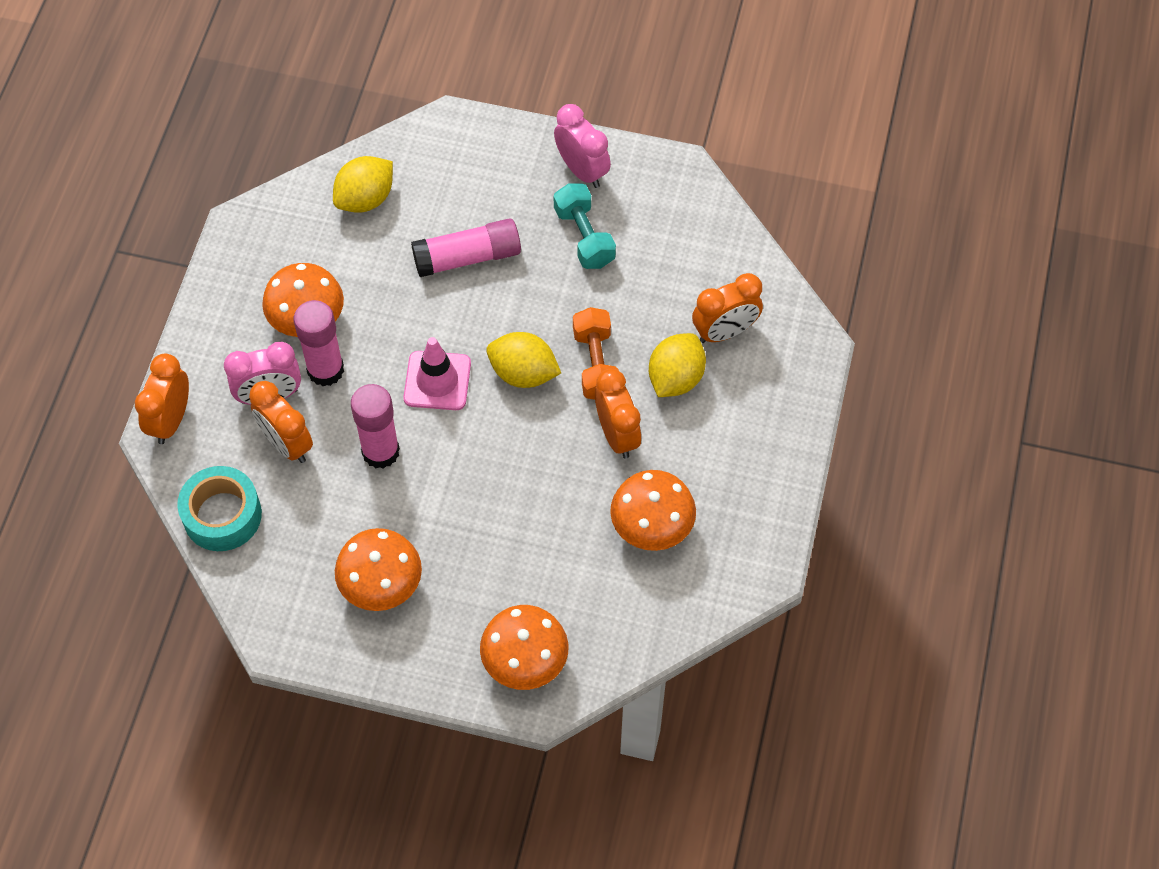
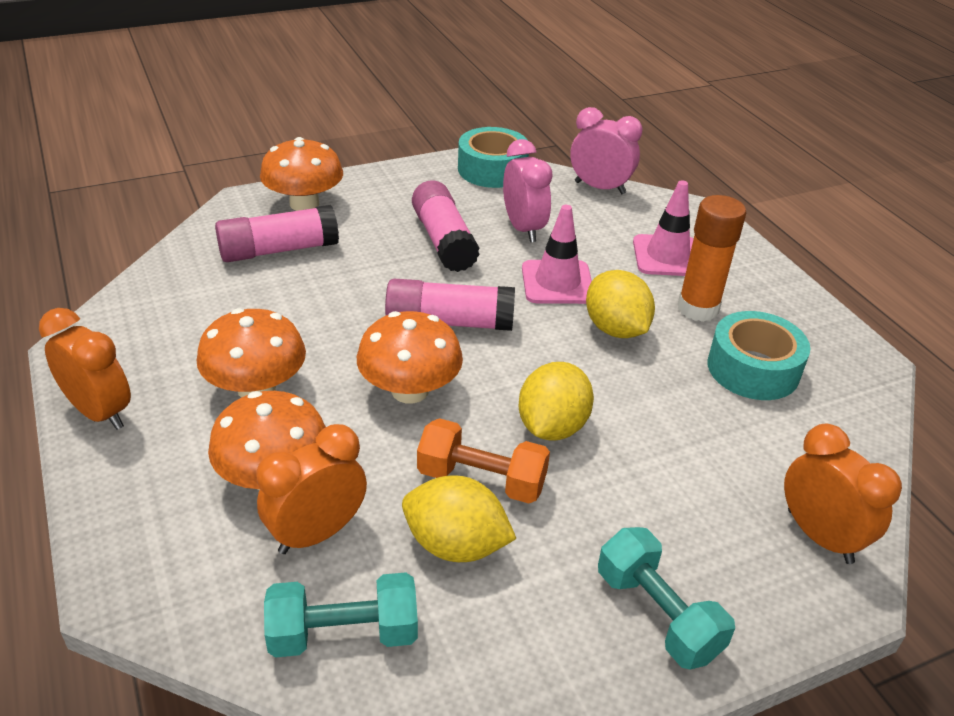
orange clock: [135,353,189,444] [249,381,313,463] [595,369,641,459] [692,273,763,343] = 4 -> [39,308,131,430] [257,424,367,554] [784,424,902,564] = 3
orange glue stick: none = 0 -> [678,195,746,322] = 1
pink traffic cone: [403,337,471,410] = 1 -> [522,205,592,304] [633,180,694,276] = 2
turquoise dumbbell: [554,183,616,269] = 1 -> [264,572,418,658] [598,527,735,670] = 2
turquoise tape: [177,466,262,551] = 1 -> [458,127,529,188] [707,311,810,400] = 2

